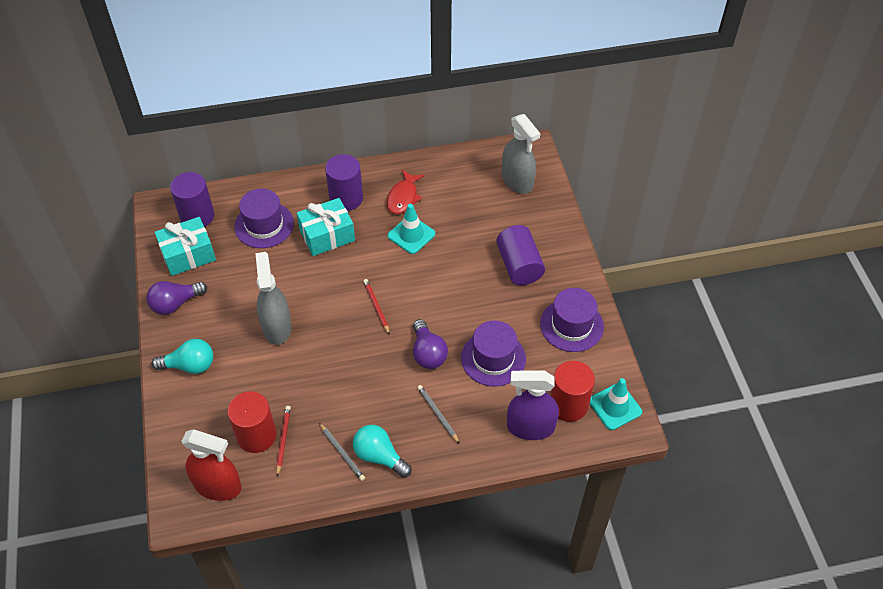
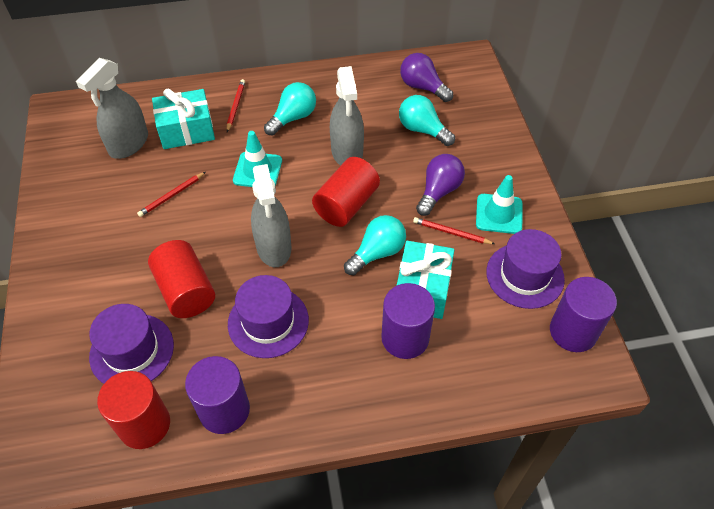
grey pencil: [319,423,365,481] [417,385,460,444] = 2 -> none = 0
grey spray bottle: [255,252,292,345] [502,114,540,194] = 2 -> [76,58,148,159] [251,164,292,267] [330,66,364,166] = 3
purple spray bottle: [507,371,559,440] = 1 -> none = 0
red cylinder: [227,391,276,453] [551,361,595,422] = 2 -> [97,371,170,449] [148,240,215,318] [312,157,380,227] = 3
red fish: [387,170,424,214] = 1 -> none = 0
red pencil: [276,406,291,477] [363,279,390,335] = 2 -> [137,172,206,217] [227,79,245,132] [413,217,495,244] = 3
red spray bottle: [181,429,242,501] = 1 -> none = 0
turquoise light bulb: [152,339,213,374] [353,425,412,478] = 2 -> [264,82,316,136] [344,215,406,275] [399,95,455,146] = 3

